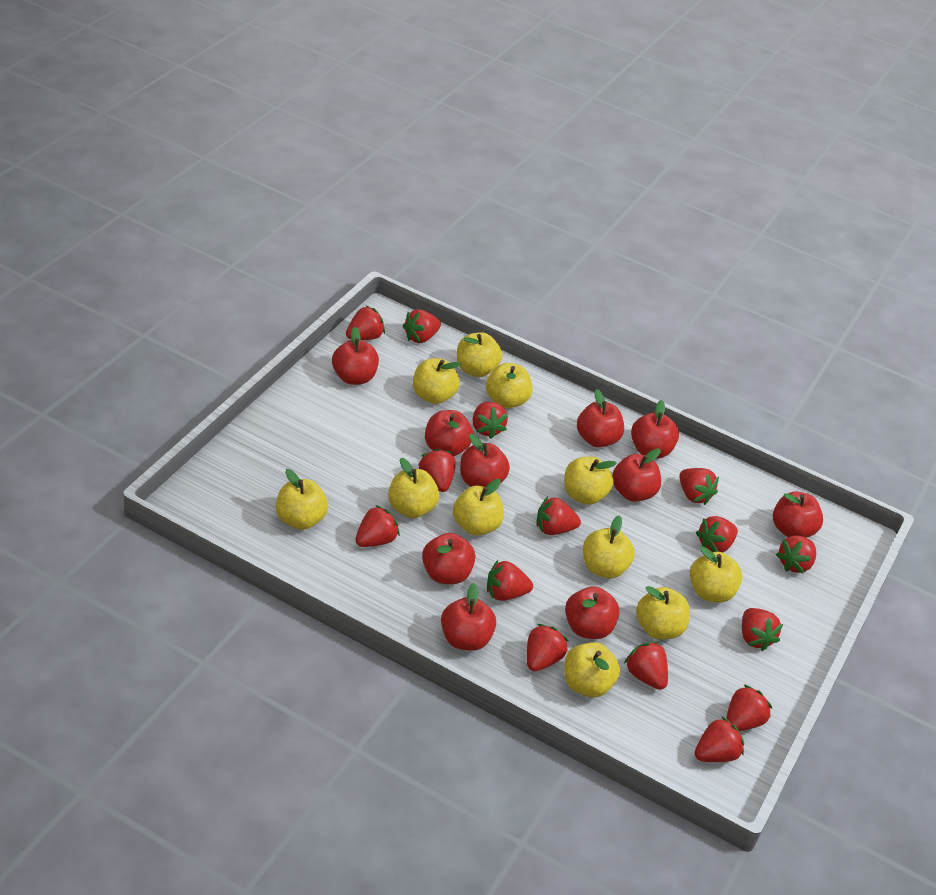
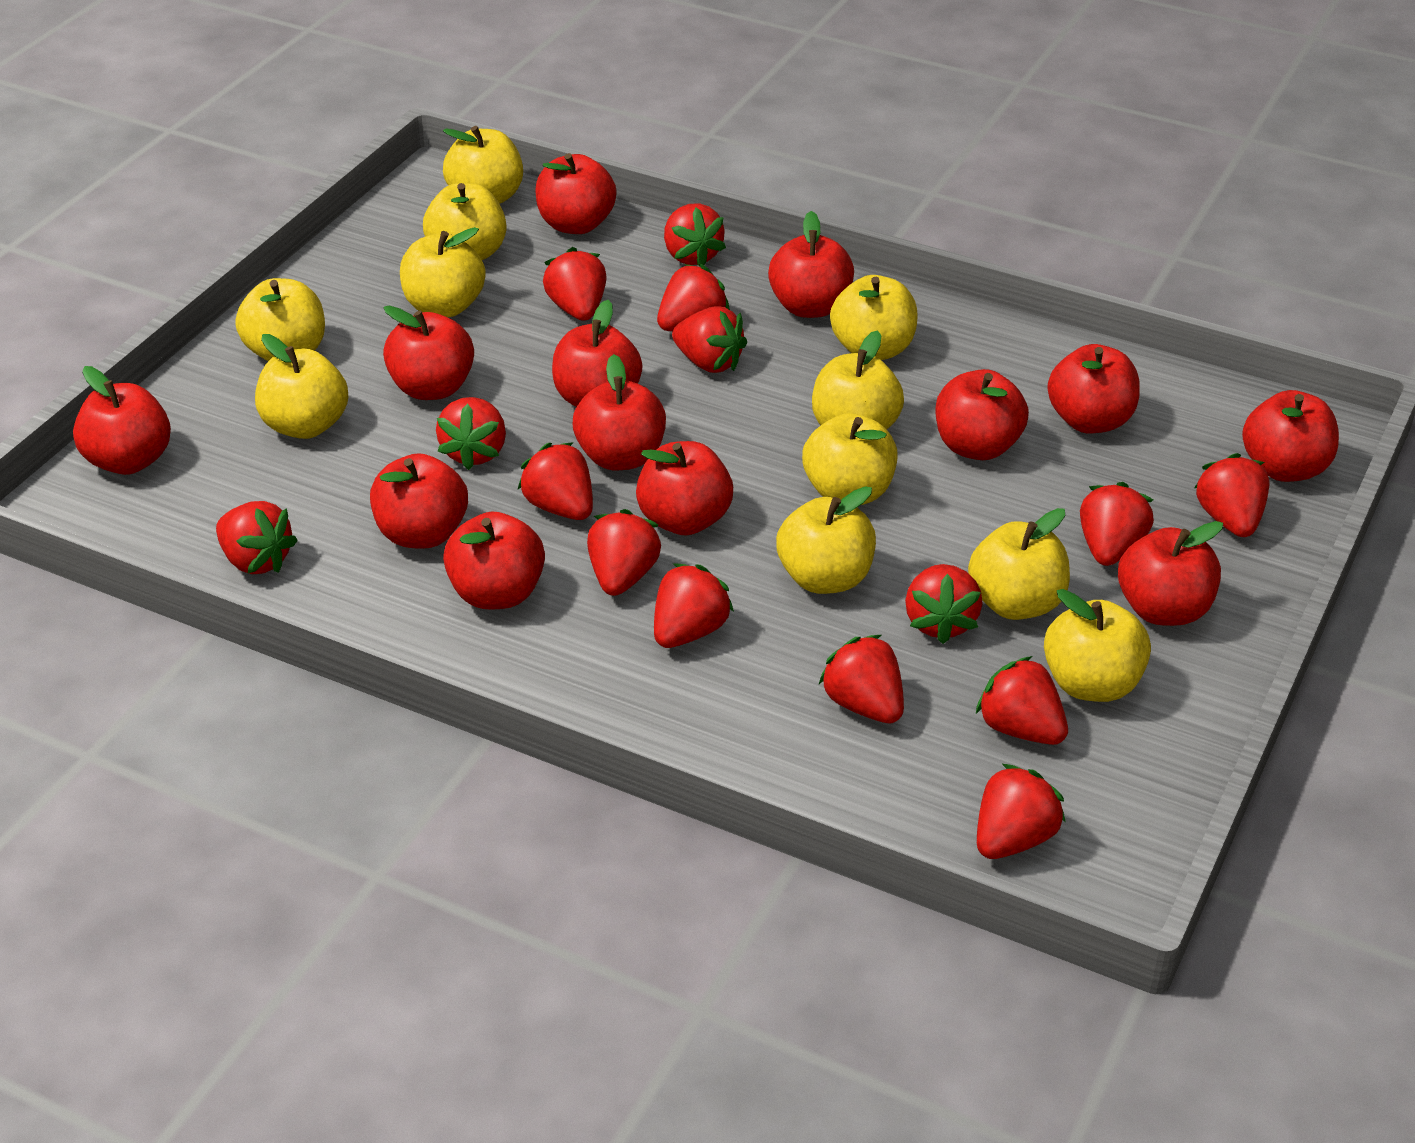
red apple: [332,327,379,385] [422,533,475,584] [425,410,473,457] [441,583,496,651] [460,434,510,487] [565,586,620,639] [577,389,624,447] [612,448,661,502] [631,400,679,459] [773,492,823,538] = 10 -> [73,366,171,475] [370,453,468,548] [383,306,474,400] [443,512,545,610] [535,153,617,234] [552,300,642,407] [573,354,666,470] [636,441,733,536] [768,211,854,318] [935,369,1029,460] [1048,344,1140,433] [1118,521,1223,626] [1242,390,1339,482] = 13

